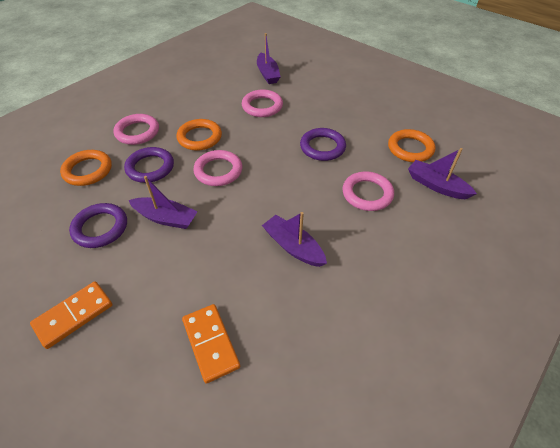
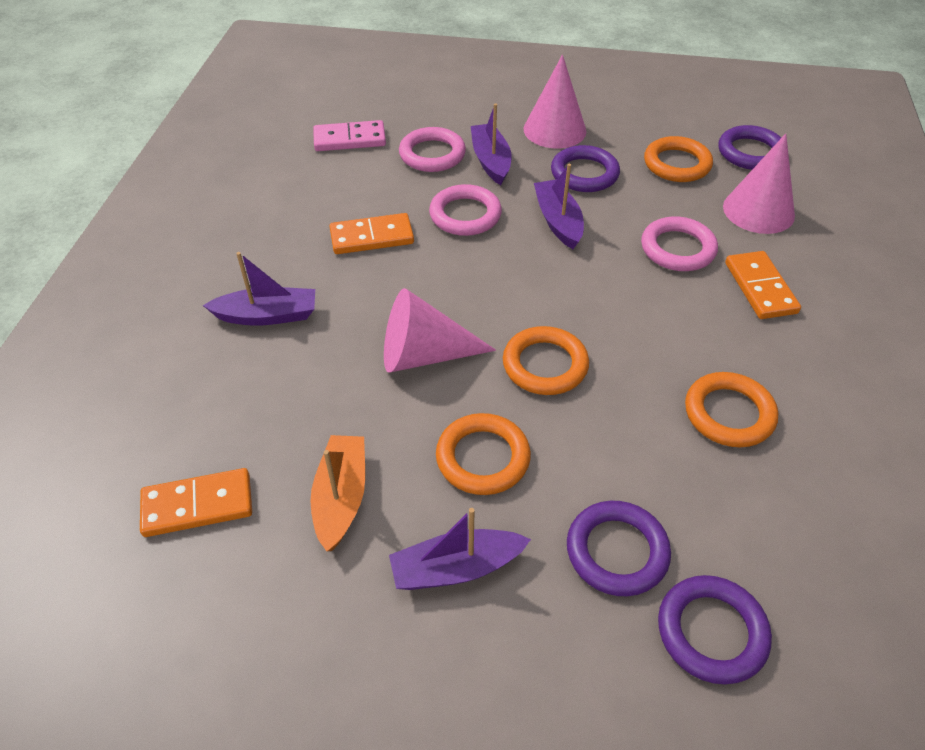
orange boat: none = 0 -> [310,435,365,552] = 1
orange domino: [30,281,113,349] [182,304,240,383] = 2 -> [140,468,252,537] [329,213,414,254] [725,251,801,319] = 3
orange ring: [60,150,112,186] [176,119,222,151] [388,129,436,162] = 3 -> [436,413,531,495] [503,326,589,395] [644,136,713,182] [685,372,778,447] = 4
pink cone: none = 0 -> [384,288,496,373] [524,55,586,148] [723,133,795,234] = 3
pink domino: none = 0 -> [313,120,386,151] = 1
pink ring: [114,114,159,145] [193,150,242,186] [242,90,283,117] [342,172,394,211] = 4 -> [399,127,466,172] [429,184,502,236] [641,216,718,271] = 3
purple ring: [69,203,127,248] [124,147,174,183] [300,128,346,161] = 3 -> [551,145,620,192] [567,501,671,596] [658,575,772,684] [718,125,781,170] = 4

